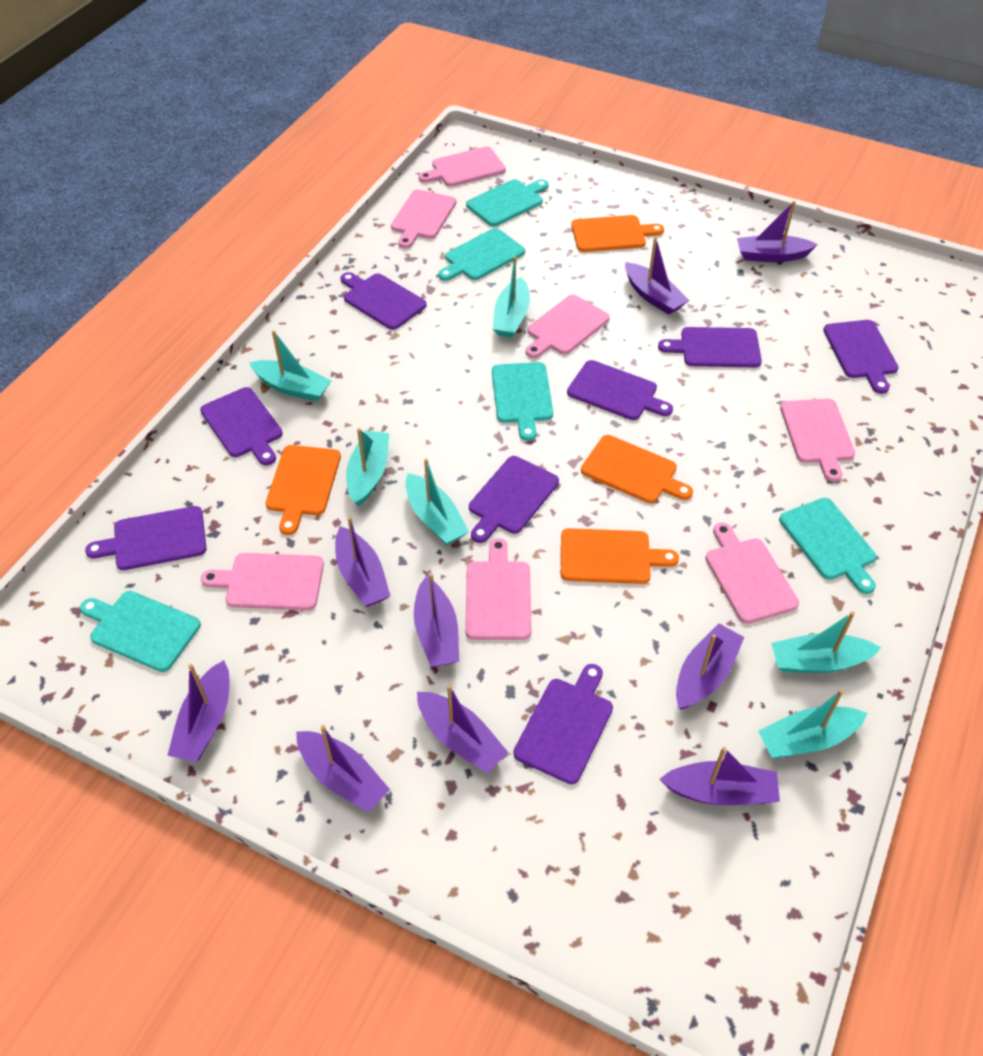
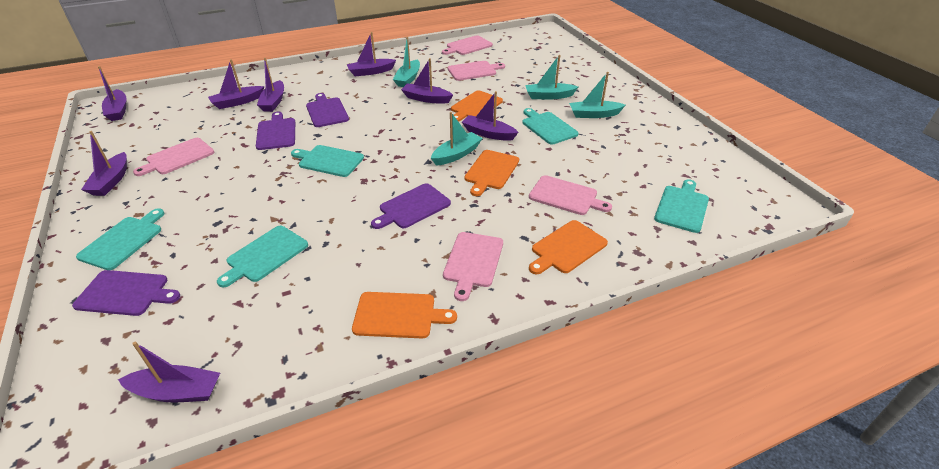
pink cutting board: [201,553,324,610] [391,190,456,248] [419,146,506,187] [465,538,531,640] [526,295,610,358] [705,522,799,624] [780,399,855,482] = 7 -> [133,138,214,176] [442,35,493,55] [443,232,503,301] [448,61,505,81] [529,175,612,215] = 5
purple boat: [167,660,229,762] [296,725,390,813] [335,517,391,607] [414,573,459,667] [417,685,509,773] [625,237,689,315] [660,747,780,805] [676,624,744,710] [737,201,818,262] = 9 -> [81,131,127,196] [98,66,127,121] [118,341,220,402] [208,59,265,109] [257,58,284,112] [347,32,396,76] [401,58,453,104] [462,91,519,141] = 8
purple cutting board: [85,506,207,570] [200,387,283,465] [340,272,427,330] [469,456,559,543] [513,664,613,784] [567,360,673,420] [658,327,762,367] [823,320,899,394] = 8 -> [72,270,180,316] [256,112,295,150] [306,93,349,127] [371,183,451,229] = 4
turquoise boat: [249,330,332,402] [346,428,389,507] [405,458,469,545] [493,256,530,338] [758,689,867,758] [771,612,881,673] = 6 -> [393,37,420,87] [431,112,483,166] [525,55,578,99] [569,72,625,118] = 4

